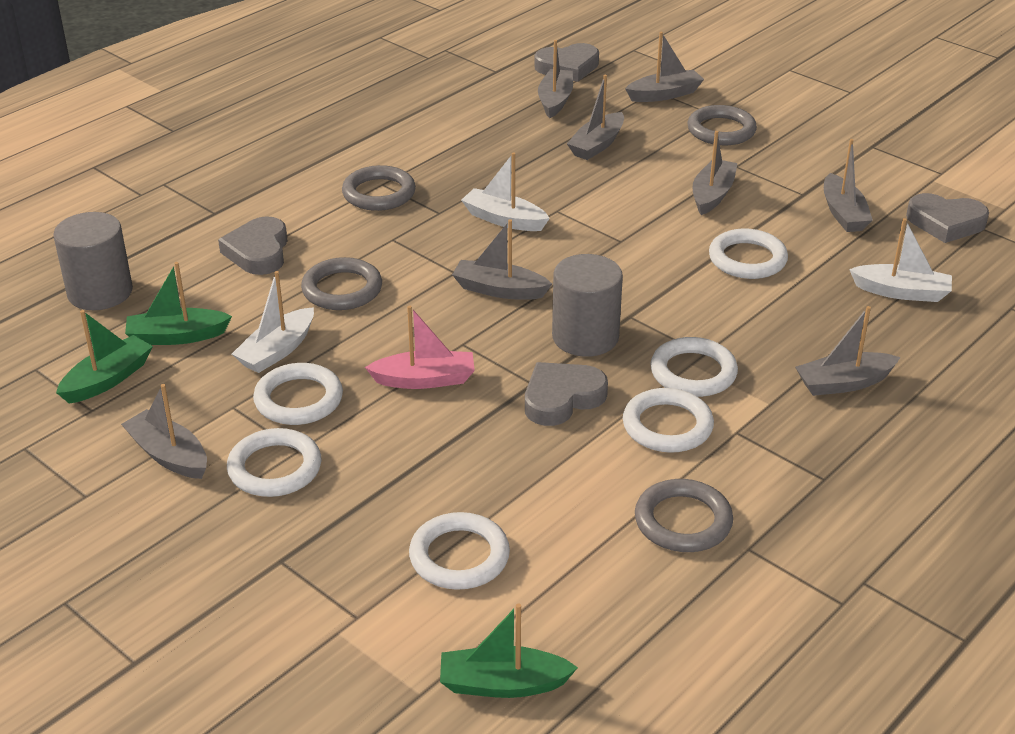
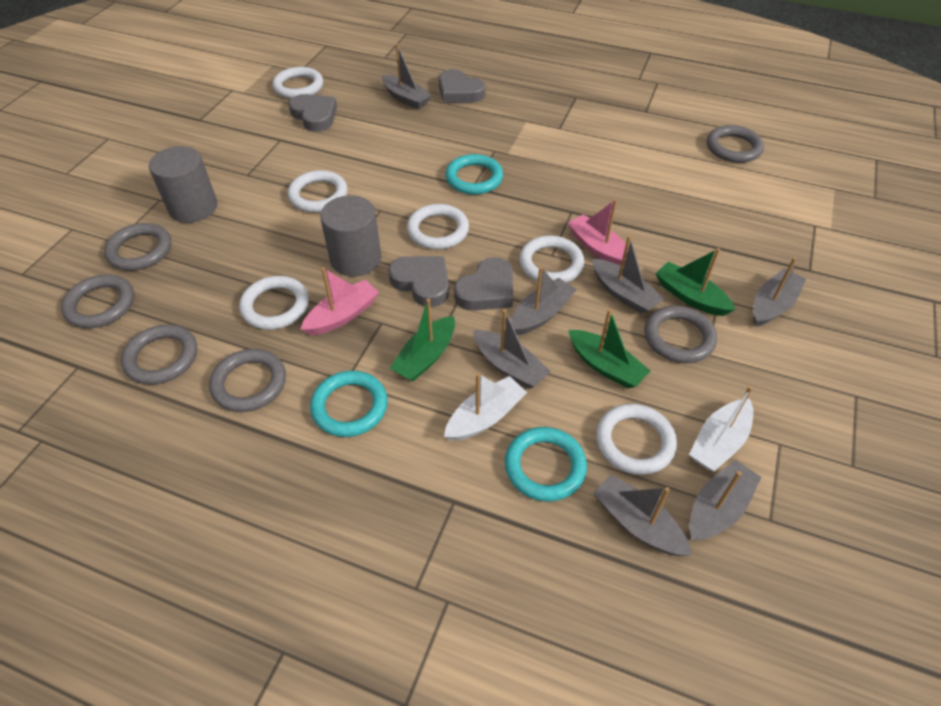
grey boat: [121,384,207,479] [452,219,552,300] [538,40,573,118] [567,75,624,160] [625,32,704,102] [693,131,738,215] [795,306,901,396] [824,139,873,232] = 8 -> [382,44,432,110] [473,309,551,389] [511,266,577,335] [592,235,664,314] [593,474,692,556] [689,459,761,541] [753,257,806,327] = 7
grey ring: [301,257,382,310] [342,165,416,211] [635,479,733,552] [687,105,757,145] = 4 -> [61,275,134,328] [104,223,171,271] [121,324,197,385] [209,349,286,412] [644,306,717,363] [707,125,764,163] = 6
pink boat: [365,305,475,389] = 1 -> [301,267,379,335] [568,199,629,265] = 2
turquoise ring: none = 0 -> [310,371,388,437] [445,154,503,195] [505,427,587,501] = 3
white boat: [232,271,314,373] [461,152,550,231] [849,218,952,302] = 3 -> [444,373,527,441] [689,386,753,471] = 2

